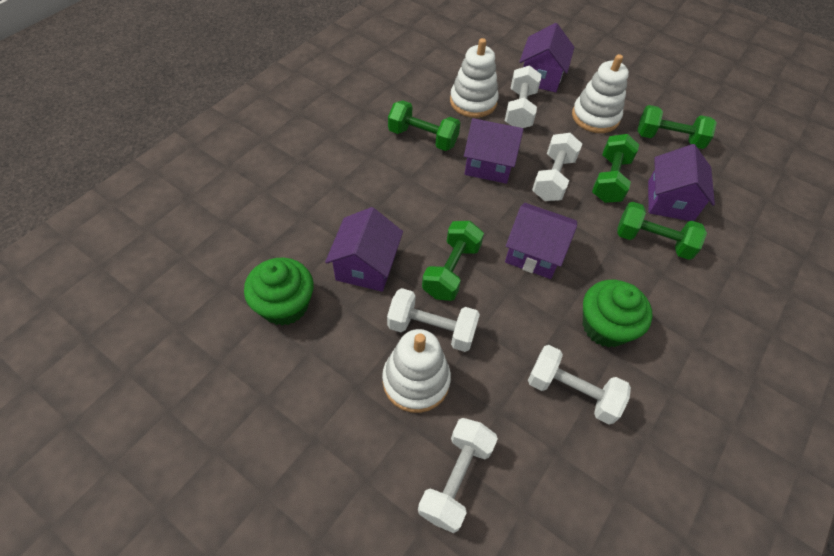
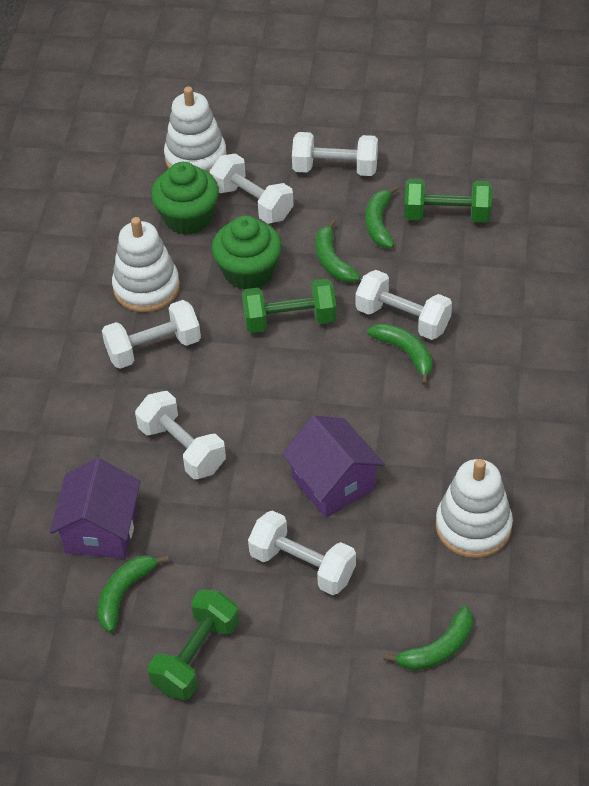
green banana: none = 0 -> [98,555,169,632] [316,219,360,283] [365,185,398,248] [367,323,433,385] [384,606,473,671] = 5
green dumbbell: [388,100,460,151] [422,221,484,301] [592,134,639,203] [617,202,707,260] [637,105,717,149] = 5 -> [147,589,239,700] [242,279,337,333] [404,178,492,223] = 3
purple house: [325,207,403,292] [464,118,524,184] [505,203,577,279] [519,23,575,92] [648,144,715,221] = 5 -> [50,458,141,559] [282,415,384,518] = 2
white dumbbell: [387,288,480,352] [418,418,498,533] [505,65,542,128] [528,345,631,425] [532,133,582,201] = 5 -> [102,300,201,369] [135,391,226,479] [210,154,294,224] [248,510,356,595] [292,132,378,176] [356,270,452,340] = 6

